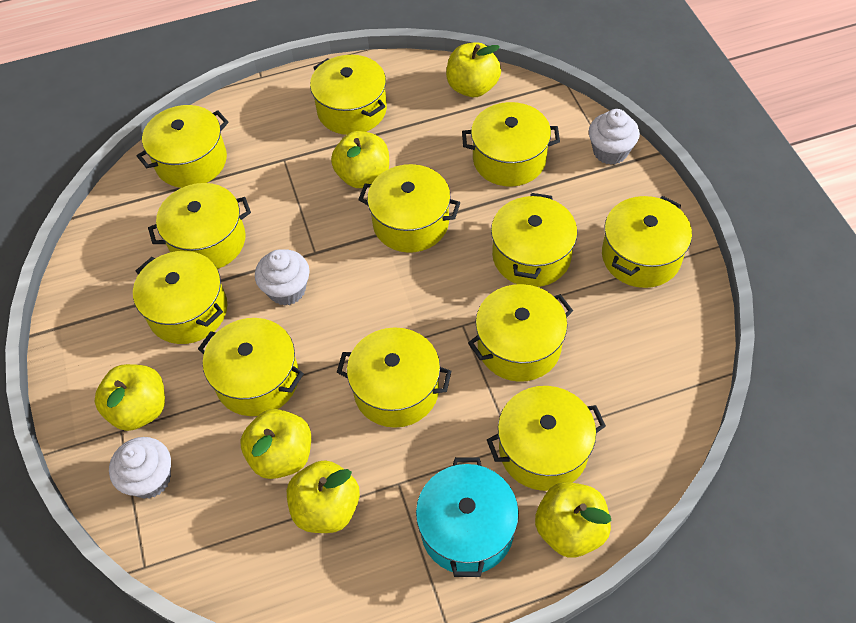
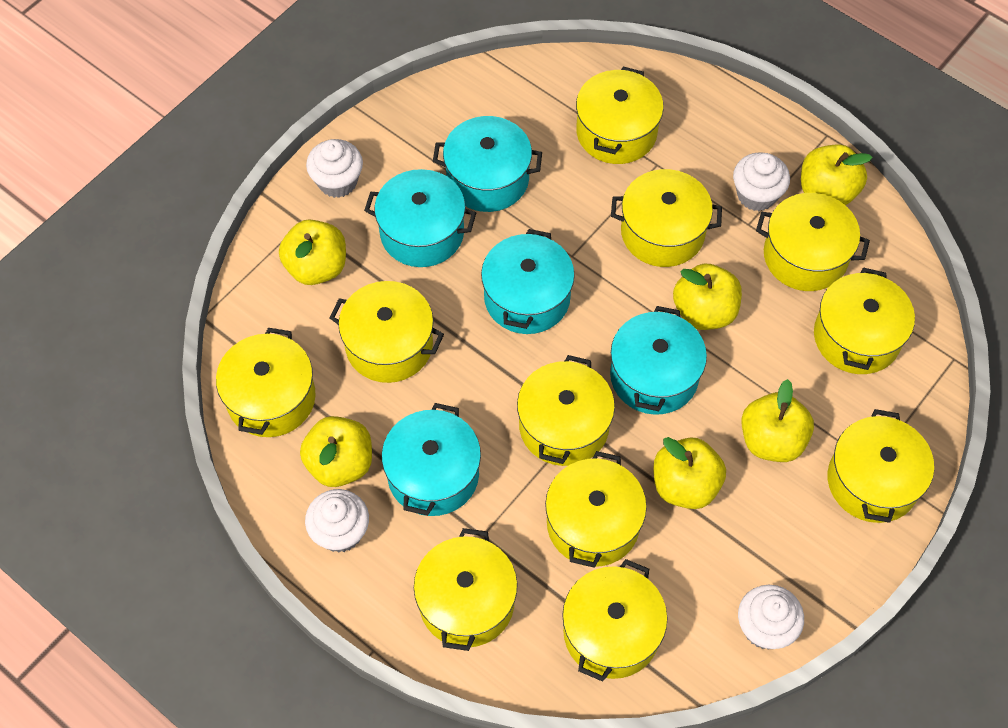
turquoise pot: [416,457,519,577] = 1 -> [364,169,476,267] [382,403,481,516] [433,116,542,212] [481,229,575,334] [610,306,707,415] = 5
white cupcake: [109,437,171,499] [255,249,310,306] [589,109,640,165] = 3 -> [305,489,369,553] [306,139,363,198] [733,152,790,211] [738,585,804,650] = 4
yellow pot: [133,251,227,344] [137,105,229,188] [148,183,251,269] [198,318,304,416] [310,55,387,135] [337,327,452,428] [358,164,460,253] [462,102,560,187] [468,284,573,382] [487,386,606,491] [491,193,577,287] [602,196,692,288] = 12 -> [216,328,316,437] [329,281,444,383] [414,528,517,651] [517,355,615,466] [545,451,647,568] [562,559,667,682] [576,67,664,164] [611,169,722,267] [756,193,870,291] [814,267,915,374] [828,409,934,523] = 11

